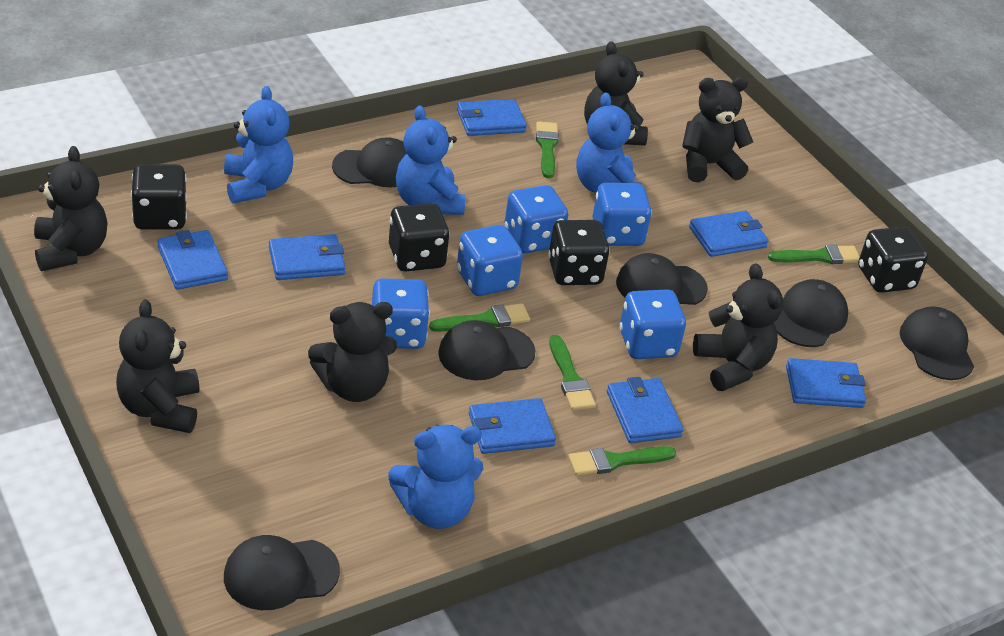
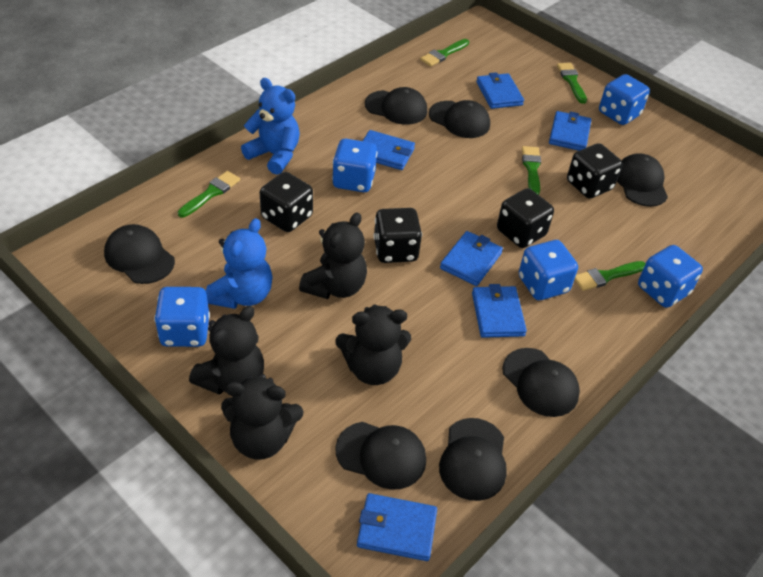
black cap: [224,535,340,610] [332,137,407,187] [438,320,536,380] [616,253,708,305] [774,279,848,347] [900,306,974,380] = 6 -> [104,224,175,284] [335,422,426,490] [365,87,427,125] [429,100,490,138] [439,418,507,501] [502,348,580,417] [617,153,668,207] = 7
black teddy bear: [34,146,108,271] [116,299,200,433] [308,302,397,402] [584,41,648,146] [682,77,753,182] [693,263,783,391] = 6 -> [189,306,264,395] [221,374,303,460] [299,212,367,299] [336,304,411,385] = 4
blue teddy bear: [224,86,293,203] [388,425,483,529] [396,105,465,215] [576,92,642,193] = 4 -> [206,218,273,309] [241,78,300,175] = 2
blue wallet: [157,230,228,290] [269,234,345,280] [457,99,527,136] [469,398,556,454] [607,377,684,443] [689,211,769,257] [786,358,866,408] = 7 -> [357,493,437,561] [363,130,415,170] [440,231,503,286] [472,284,527,338] [476,72,524,109] [549,111,591,151] = 6

